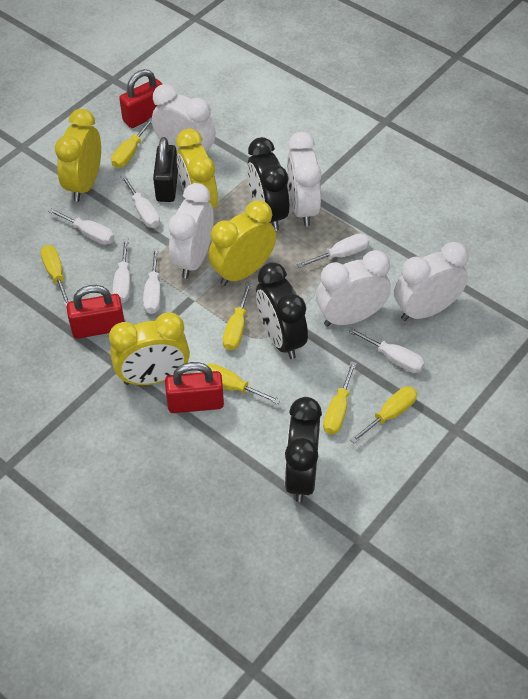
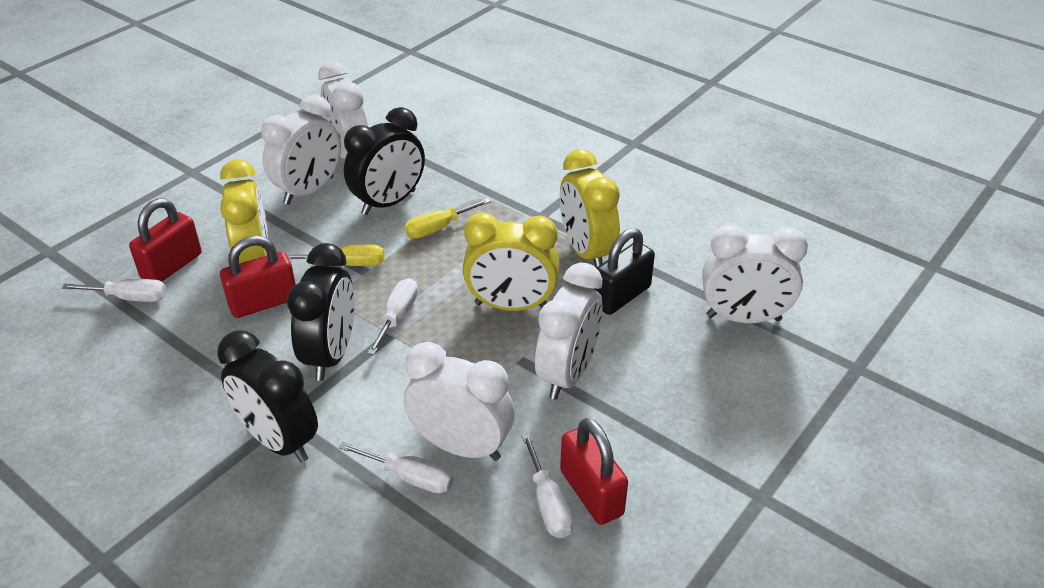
white screwdriver: [48,208,114,245] [113,238,131,303] [120,175,160,228] [143,248,161,314] [297,233,369,268] [348,328,425,373] = 6 -> [62,279,167,302] [339,442,454,493] [367,278,418,355] [522,434,573,538] = 4
yellow clock: [55,109,101,202] [109,312,190,385] [176,129,218,210] [208,200,276,286] = 4 -> [220,159,269,264] [463,213,559,311] [560,149,620,268] = 3
yellow screwdriver: [41,245,70,307] [111,118,152,168] [206,363,281,404] [223,283,251,350] [323,361,356,434] [350,386,417,443] = 6 -> [286,244,384,266] [404,198,491,239] = 2

